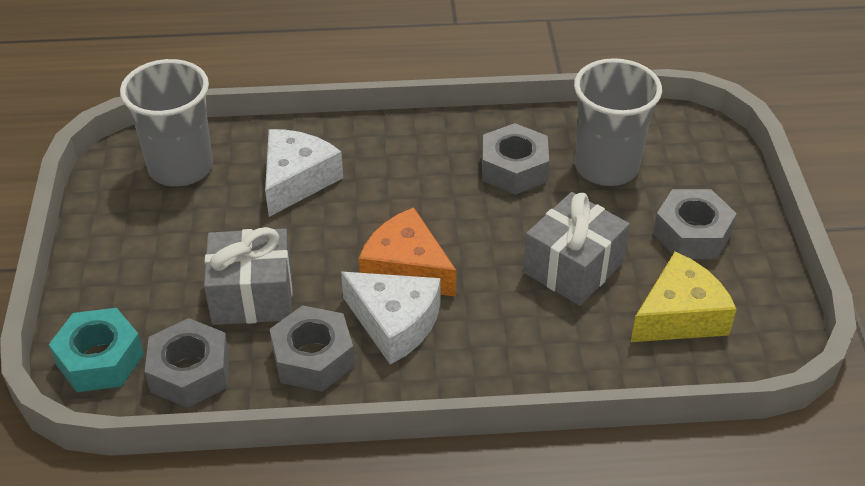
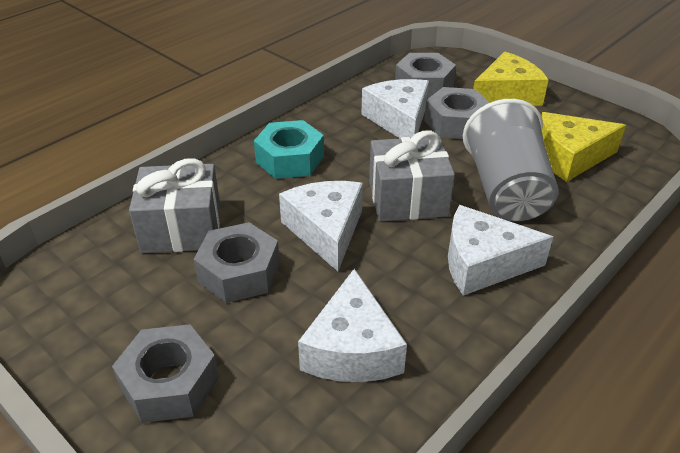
grey cup: [120,59,213,187] [574,58,662,186] = 2 -> [463,99,558,221] = 1
orange cheese: [359,207,456,297] = 1 -> none = 0
white cheese: [265,129,343,217] [341,272,441,364] = 2 -> [279,181,363,271] [298,269,407,382] [361,79,429,138] [448,205,553,296] = 4
yellow cheese: [631,252,737,342] = 1 -> [473,52,549,106] [541,112,626,182] = 2

